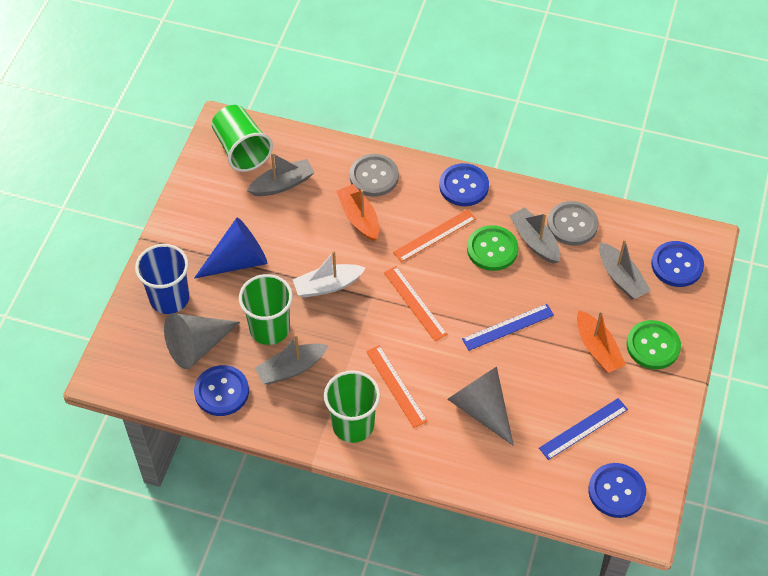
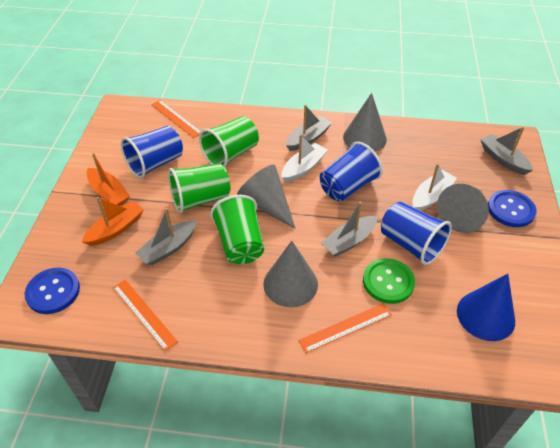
blue button: [194,365,249,416] [439,163,489,206] [588,463,646,518] [651,241,704,287] = 4 -> [25,268,80,314] [488,190,536,227] = 2
blue cup: [135,244,190,314] = 1 -> [121,126,183,178] [320,142,383,201] [381,202,452,265] = 3
blue ruler: [462,304,554,351] [539,398,628,460] = 2 -> none = 0
green button: [467,225,518,271] [626,320,681,369] = 2 -> [363,258,415,304] = 1
grey button: [349,154,399,197] [547,201,598,246] = 2 -> none = 0
grey cone: [164,313,240,369] [447,367,514,446] = 2 -> [237,165,296,229] [263,241,318,307] [343,93,387,152] [437,184,489,233] = 4
white boat: [293,251,366,298] = 1 -> [281,135,328,182] [413,163,457,211] = 2

